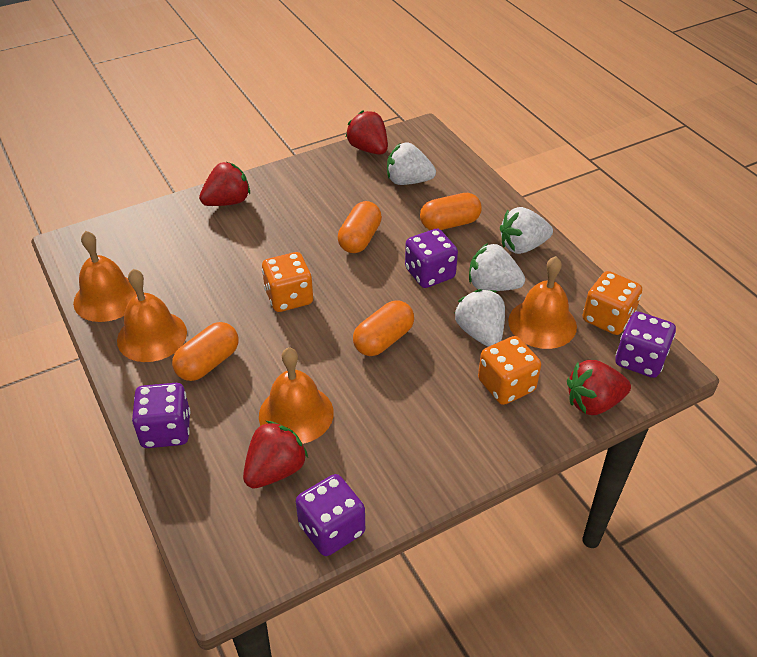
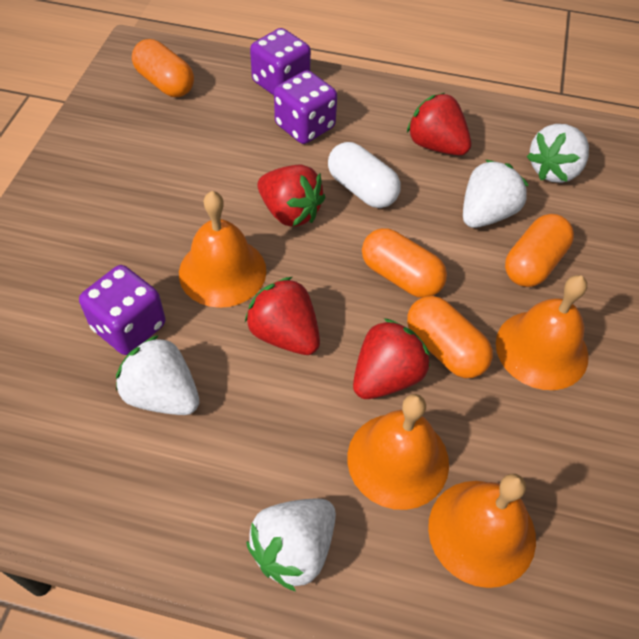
orange dice: [262,252,313,312] [478,336,541,405] [582,271,642,335] = 3 -> none = 0
purple dice: [132,383,190,448] [296,474,365,556] [405,229,458,288] [615,311,676,378] = 4 -> [79,265,165,355] [250,28,311,95] [274,70,337,144] = 3
white capsule: none = 0 -> [328,142,401,208] = 1

